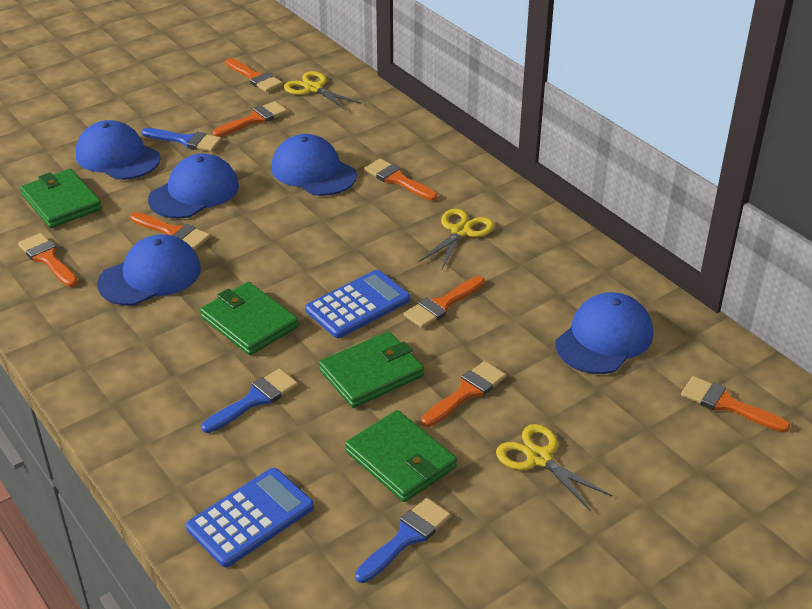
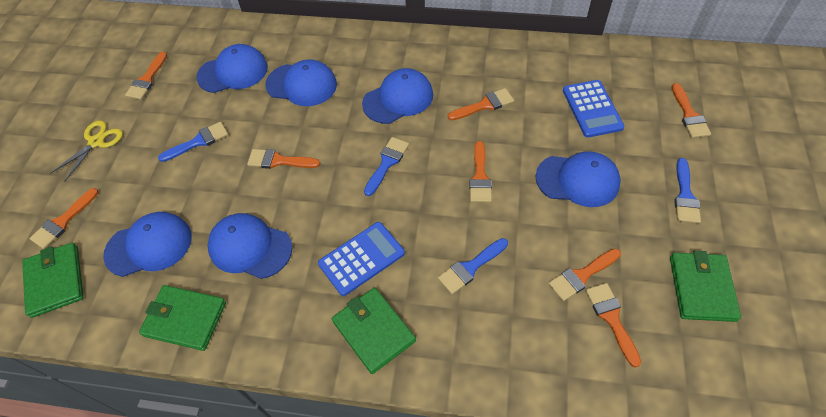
blue brush: [142,128,222,152] [202,369,298,433] [355,498,451,583] = 3 -> [158,122,228,162] [364,137,409,196] [438,238,508,294] [674,158,701,223] = 4
blue cap: [75,120,161,180] [97,234,201,306] [148,153,239,218] [271,134,357,196] [556,292,653,374] = 5 -> [103,212,192,277] [197,44,268,93] [207,213,292,279] [265,59,337,106] [362,68,433,124] [535,152,621,207] = 6
yellow scissors: [284,71,362,111] [419,209,494,271] [496,424,612,511] = 3 -> [50,121,123,182] = 1

